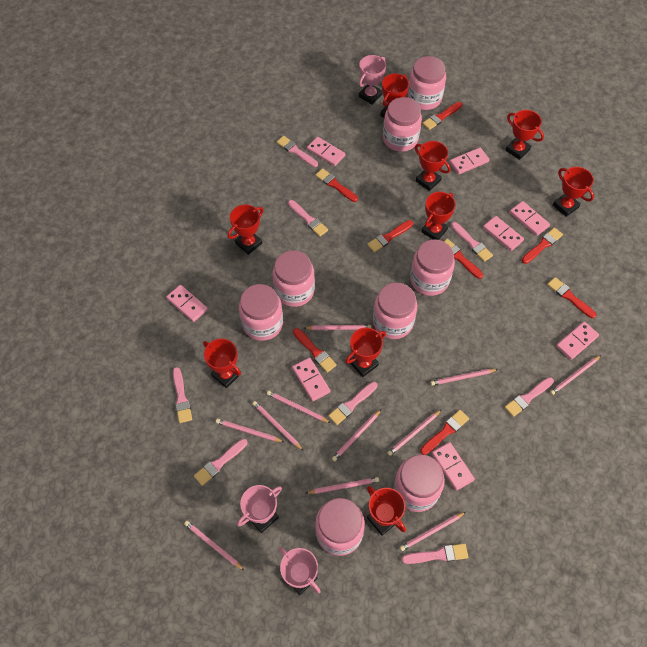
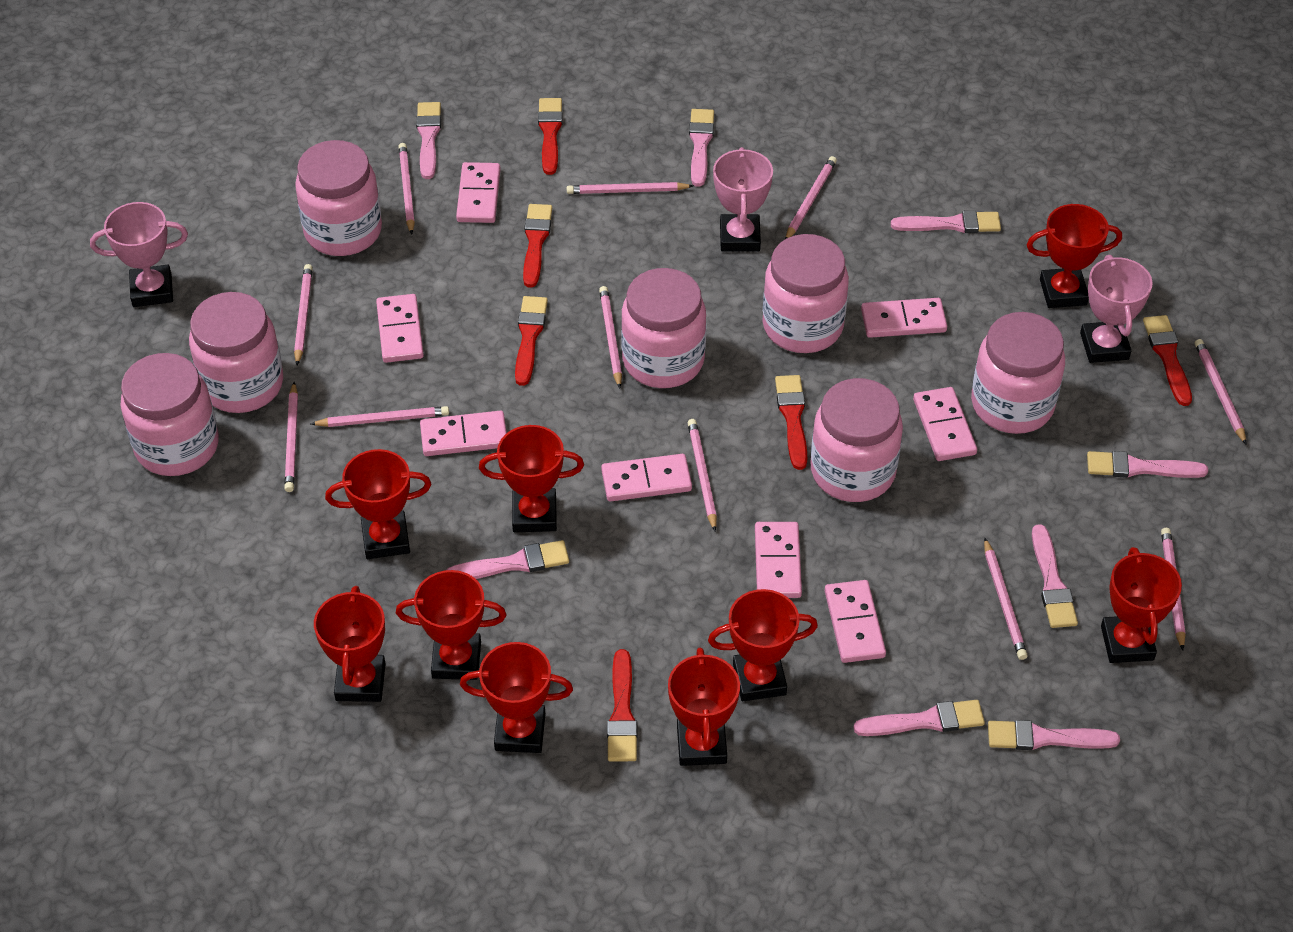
pink jar: [239,284,283,341] [273,250,315,307] [315,498,365,556] [373,283,417,339] [383,97,422,152] [394,455,445,512] [408,56,446,110] [410,239,455,296] = 8 -> [120,353,219,476] [189,292,283,413] [295,140,382,256] [621,268,706,388] [763,234,849,353] [811,378,903,502] [971,312,1065,434] = 7
red brush: [293,328,337,373] [315,168,358,202] [367,220,413,252] [420,410,469,455] [422,102,462,130] [444,239,483,279] [522,227,563,264] [547,277,596,318] = 8 -> [515,296,548,386] [523,204,552,288] [538,98,563,175] [607,649,637,761] [775,375,807,470] [1143,315,1192,406] = 6

